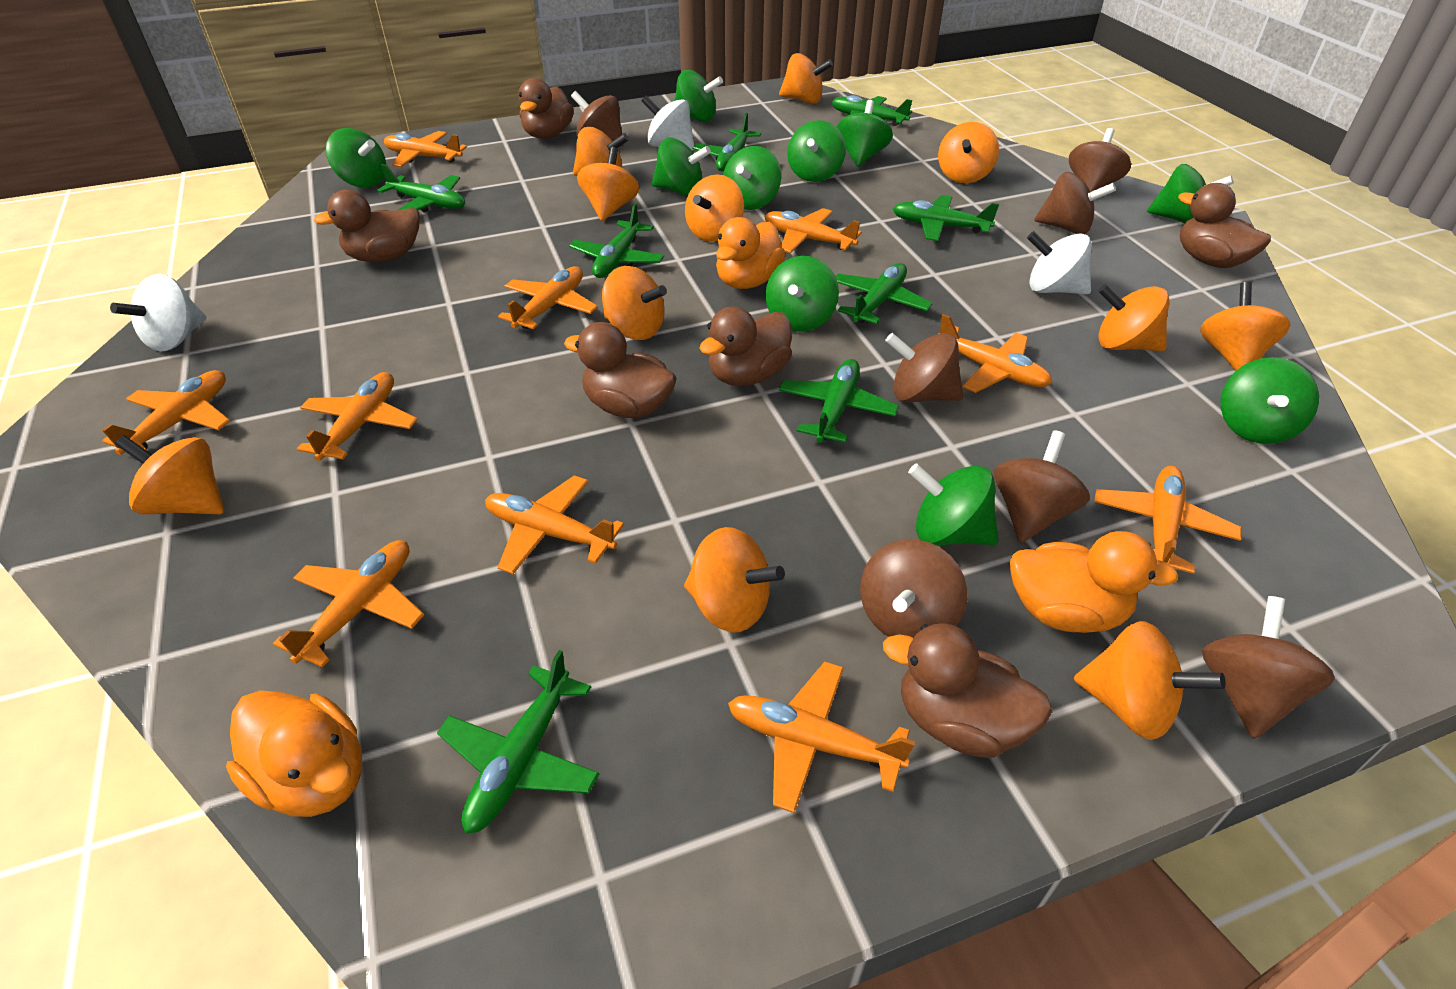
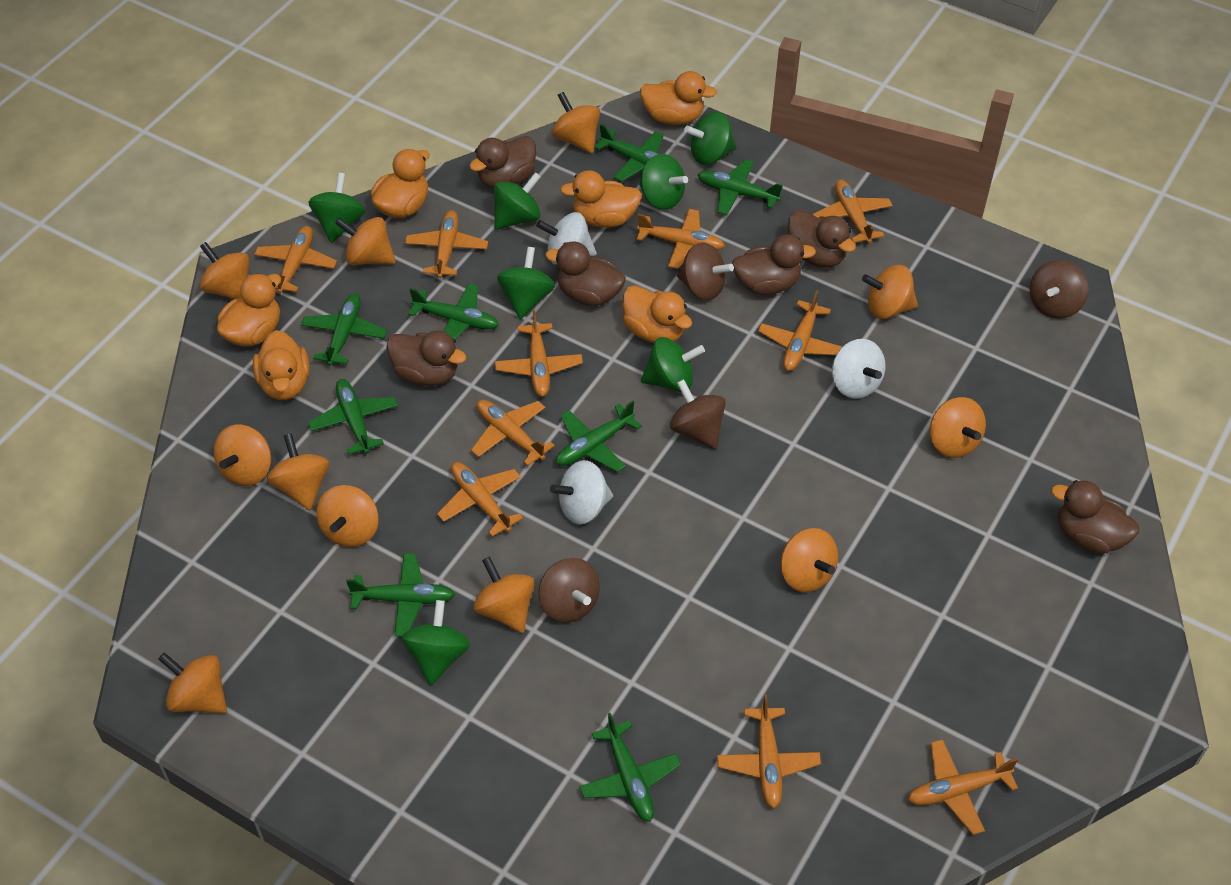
brown spinning top: [571,91,624,146] [860,539,967,638] [885,333,964,402] [994,431,1090,543] [1034,172,1116,234] [1069,128,1131,192] [1202,596,1335,739] = 7 -> [539,558,600,623] [670,379,726,449] [677,242,734,300] [1030,260,1089,319] = 4
green spinning top: [326,128,386,187] [652,138,711,196] [674,70,723,122] [723,146,781,210] [765,256,839,332] [787,120,846,182] [837,100,893,167] [908,464,999,546] [1147,164,1233,223] [1221,357,1319,444] = 10 -> [309,173,365,243] [402,600,470,685] [494,172,541,230] [497,247,555,319] [639,154,688,210] [641,337,705,392] [684,112,737,165] = 7
orange duck: [226,690,362,817] [716,217,786,289] [1010,531,1178,633] = 3 -> [217,273,281,347] [253,330,310,400] [371,149,429,218] [560,170,642,228] [622,285,692,343] [640,71,717,125] = 6

